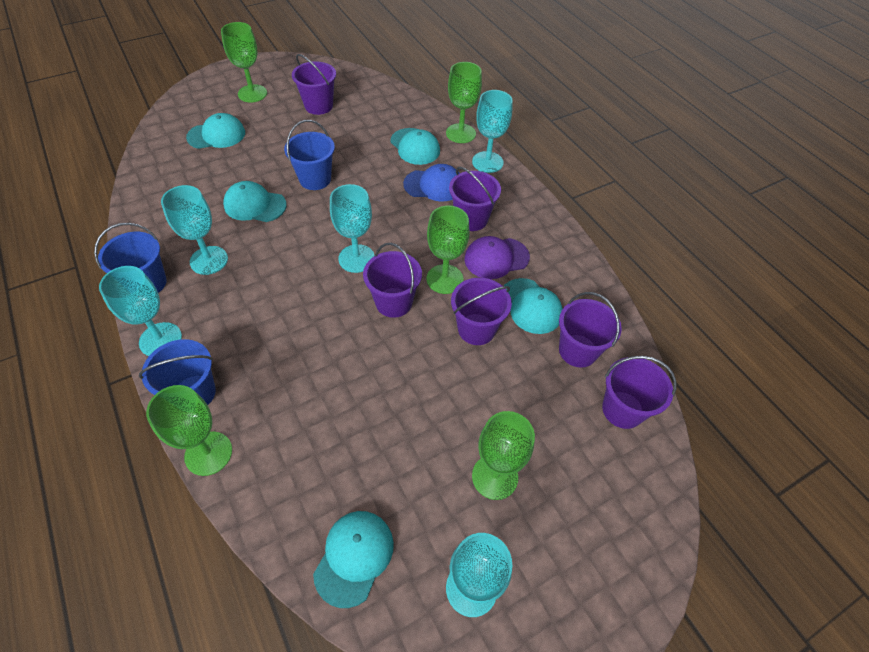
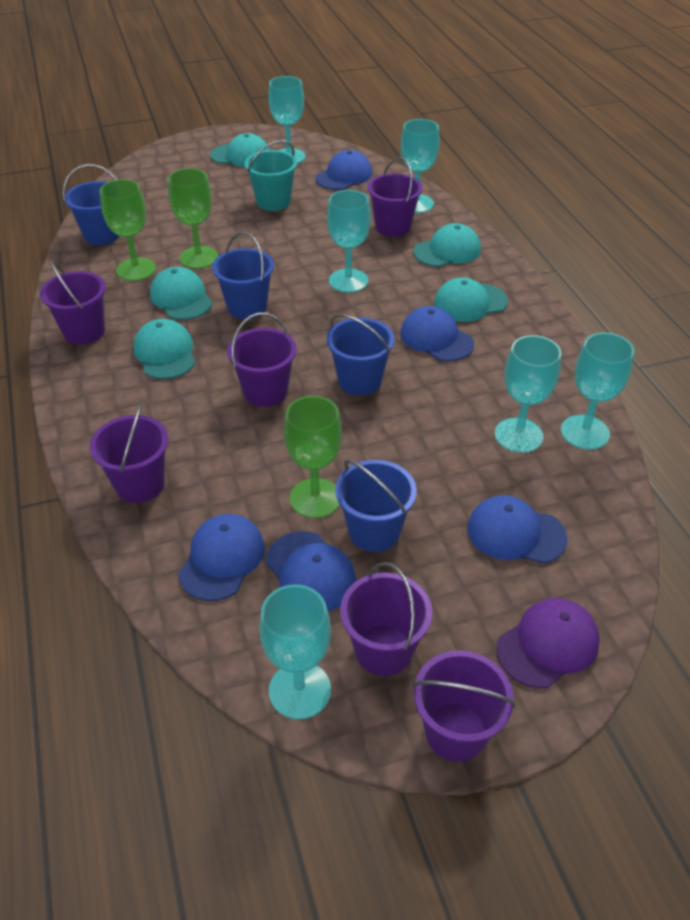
blue bucket: [94,223,167,293] [139,339,216,405] [284,120,335,190] = 3 -> [63,164,120,245] [212,232,274,319] [327,314,395,395] [335,460,417,552] = 4
blue cap: [403,164,460,202] = 1 -> [178,514,265,601] [266,531,356,611] [315,150,372,190] [400,306,474,362] [467,495,567,564] = 5
green goblet: [146,385,232,476] [221,22,267,102] [427,206,470,294] [446,62,482,143] [472,411,535,500] = 5 -> [100,179,156,281] [168,168,218,269] [284,396,342,518] = 3
turquoise bucket: none = 0 -> [245,140,297,211] = 1
turquoise goblet: [99,266,182,356] [161,185,228,275] [330,184,375,273] [446,533,512,617] [472,90,513,173] = 5 -> [259,584,331,719] [268,76,305,164] [327,190,371,293] [401,119,440,213] [495,335,561,453] [561,332,634,450] = 6

